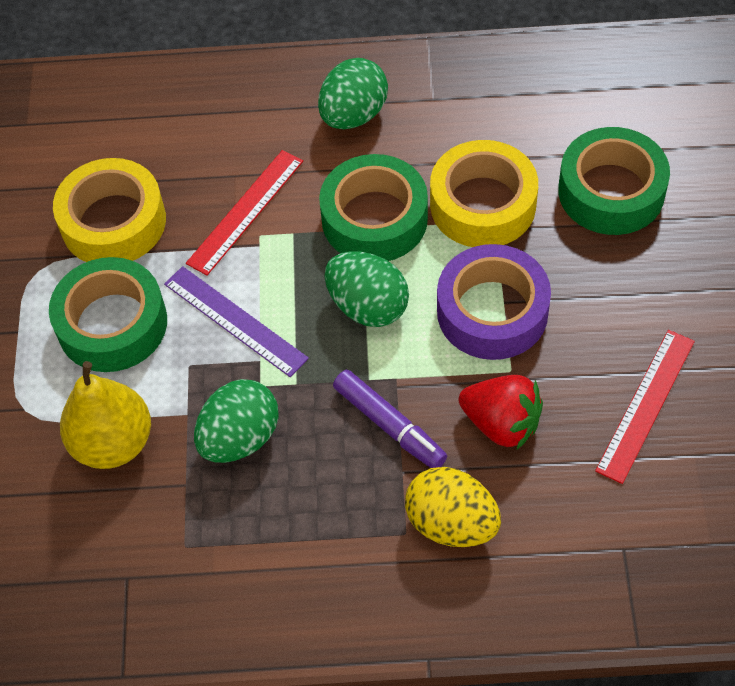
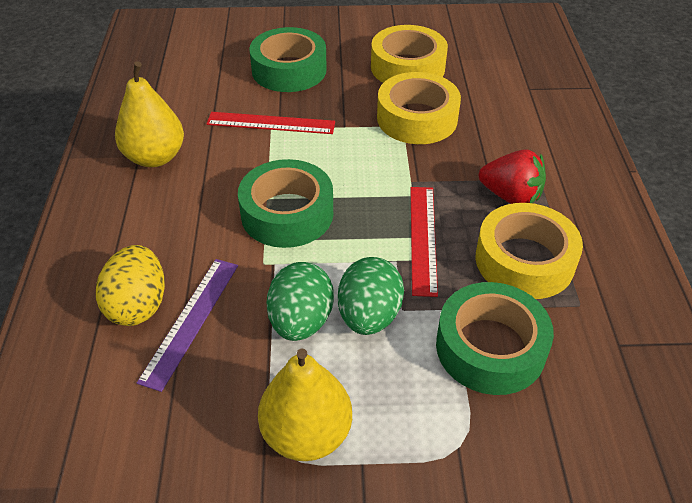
green egg: [194,379,279,463] [318,58,388,129] [325,251,409,327] = 3 -> [267,262,334,341] [338,257,404,335] = 2
purple marker: [333,370,447,468] = 1 -> none = 0
purple tape: [437,244,551,360] = 1 -> none = 0
yellow pear: [60,361,151,469] = 1 -> [115,61,184,167] [258,348,352,461] = 2
yellow tape: [53,158,166,262] [430,140,538,247] = 2 -> [371,25,448,83] [377,72,461,144] [476,203,583,299] = 3

